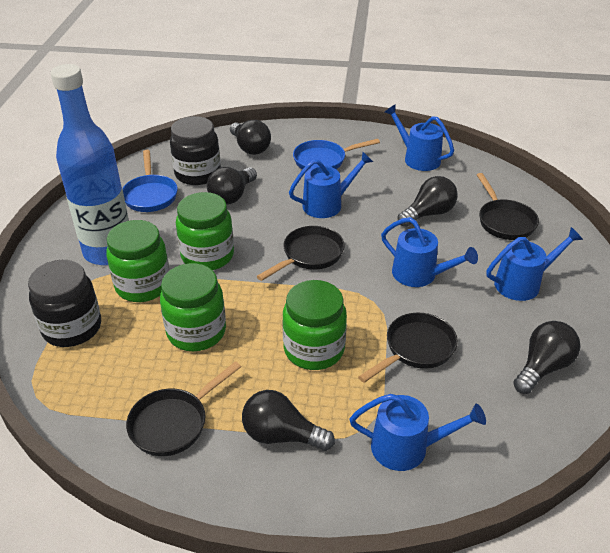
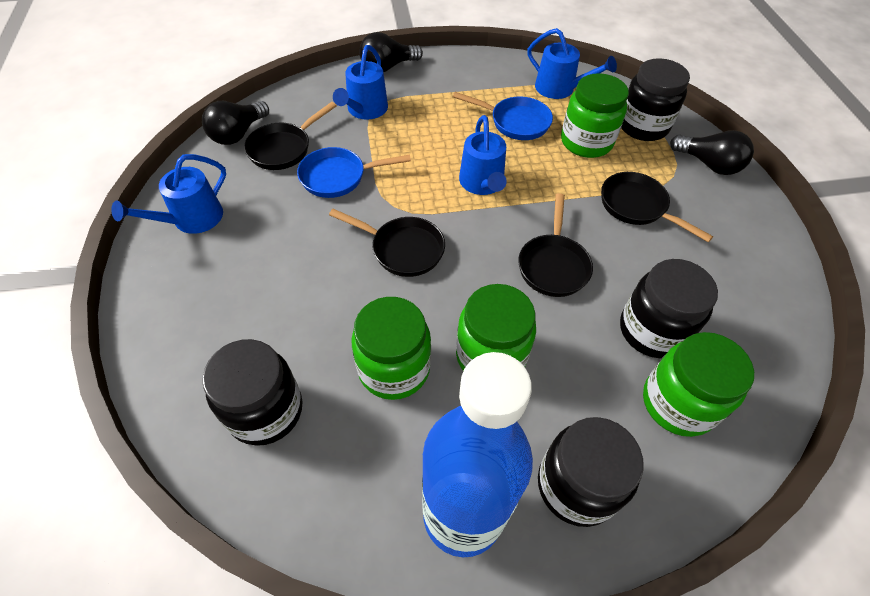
black jar: [28,260,101,347] [170,116,221,185] = 2 -> [202,339,303,446] [538,417,644,527] [620,259,718,358] [621,58,690,141] = 4
black light bulb: [207,167,257,205] [230,120,271,155] [242,390,335,451] [398,176,458,227] [513,321,580,394] = 5 -> [202,101,269,145] [360,32,423,72] [670,130,754,175] = 3
blue watering can: [289,152,373,218] [350,394,486,471] [381,217,478,287] [385,104,454,171] [487,227,583,301] = 5 -> [111,154,226,234] [333,45,388,119] [459,115,507,195] [527,28,617,99] = 4

